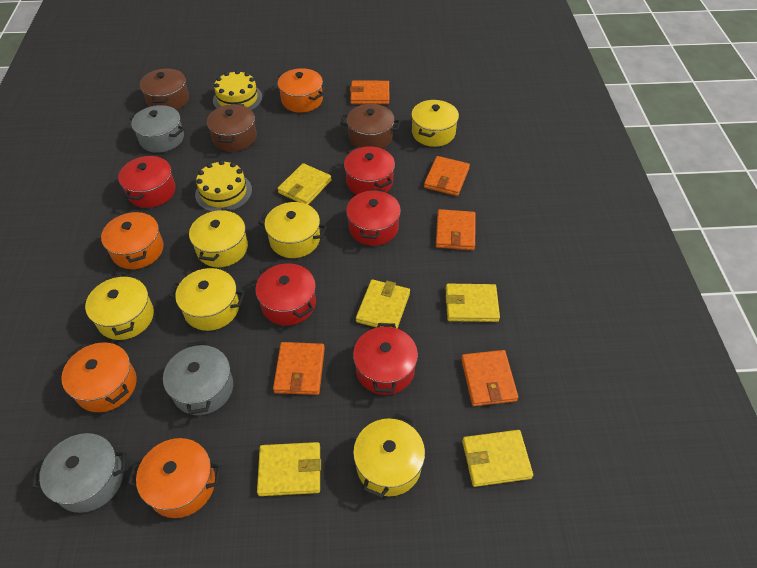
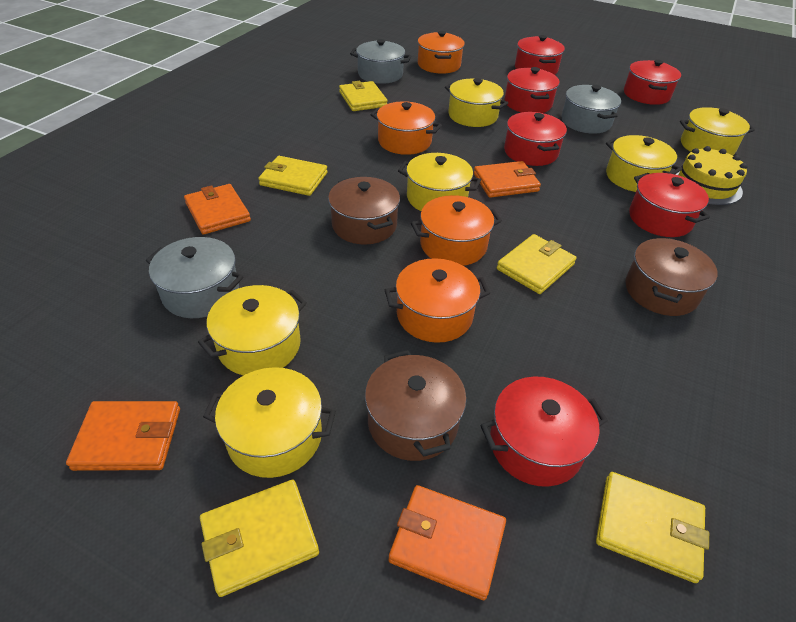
orange wallet: [273,342,325,395] [350,80,389,104] [424,156,470,196] [436,209,476,250] [461,350,518,406] = 5 -> [66,401,180,471] [184,184,251,234] [388,485,506,600] [474,161,541,198] = 4
red pot: [118,155,176,208] [255,264,316,326] [344,146,395,195] [346,189,401,246] [353,323,418,395] = 5 -> [480,376,608,487] [504,112,567,166] [505,67,560,113] [515,35,565,75] [624,60,681,105] [629,173,710,237] = 6
yellow cake: [195,160,252,212] [213,70,262,110] = 2 -> [674,146,748,205] = 1

